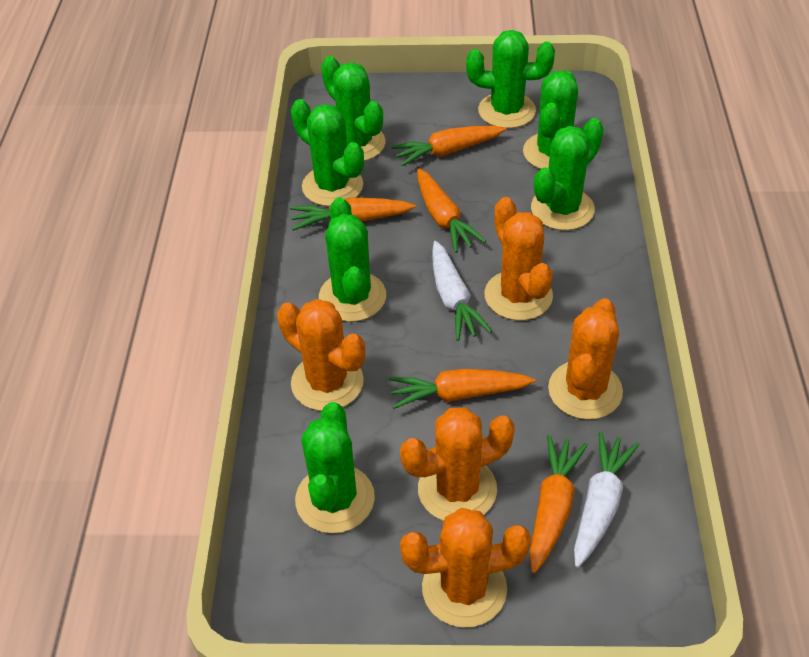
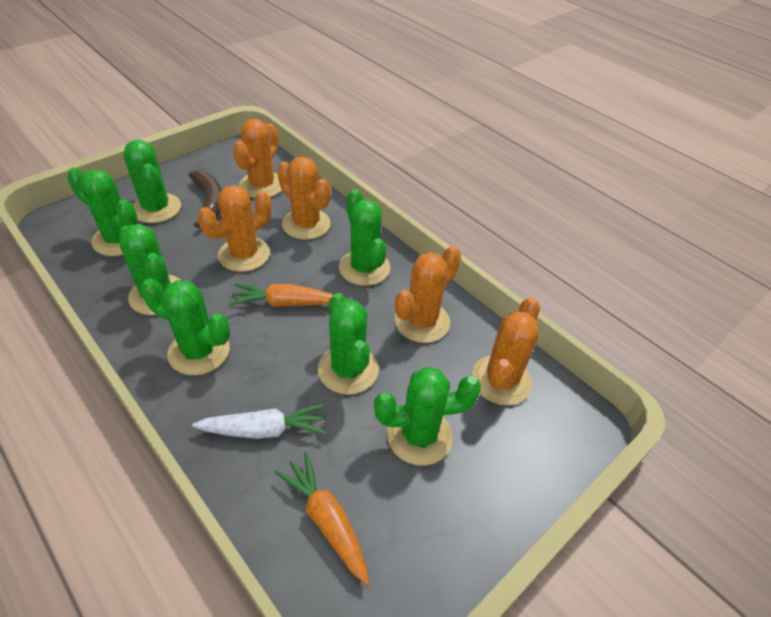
brown banana: none = 0 -> [189,170,222,228] = 1
orange carrot: [290,197,416,231] [389,369,535,409] [391,126,506,167] [417,169,486,253] [529,435,588,574] = 5 -> [229,283,333,307] [274,452,370,585] = 2
white carrot: [432,241,492,341] [574,432,639,568] = 2 -> [192,403,327,439] = 1

